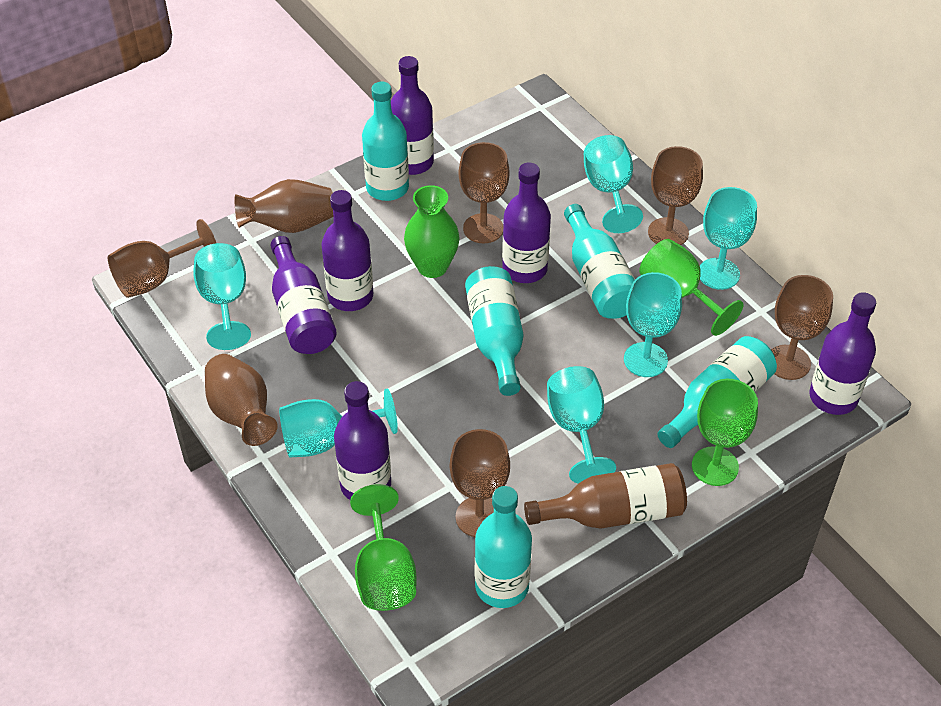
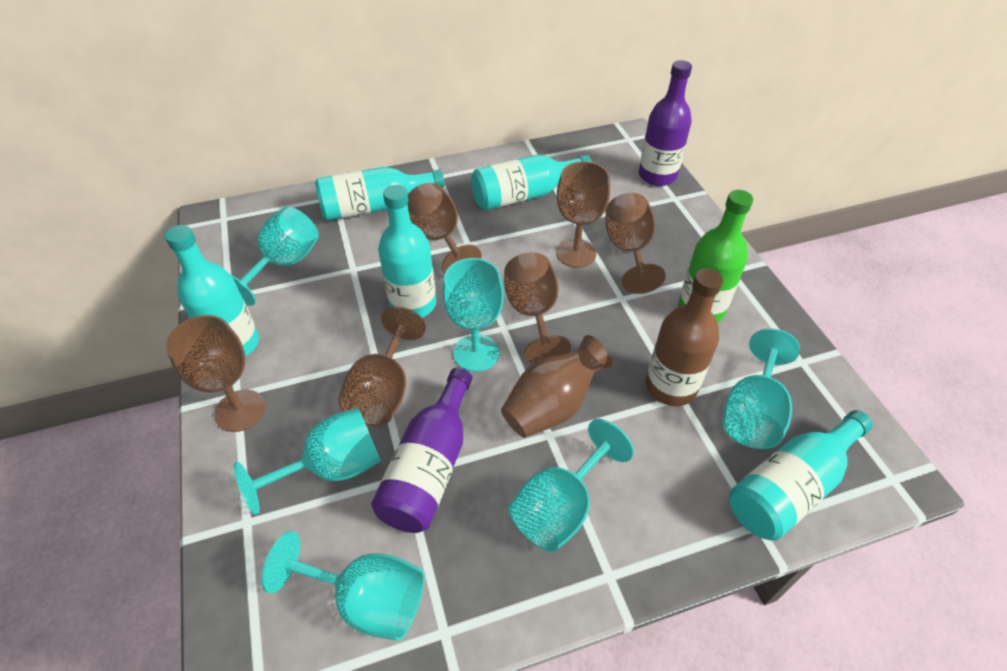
brown goblet: [108,219,216,298] [450,429,510,537] [459,142,510,243] [648,146,703,245] [771,275,833,380] = 5 -> [166,315,266,432] [338,306,426,426] [408,183,481,273] [504,252,571,364] [556,161,610,268] [605,193,666,294] = 6
brown vase: [205,354,278,446] [235,179,333,233] = 2 -> [501,335,612,438] = 1
green bottle: none = 0 -> [678,190,753,323] = 1
green goblet: [350,484,416,611] [639,239,744,336] [692,379,758,486] = 3 -> none = 0
green vase: [404,185,460,278] = 1 -> none = 0
purple bottle: [270,236,337,354] [321,190,373,311] [334,381,391,500] [391,56,434,175] [502,162,551,283] [809,292,876,415] = 6 -> [371,368,472,533] [639,60,692,186] = 2

